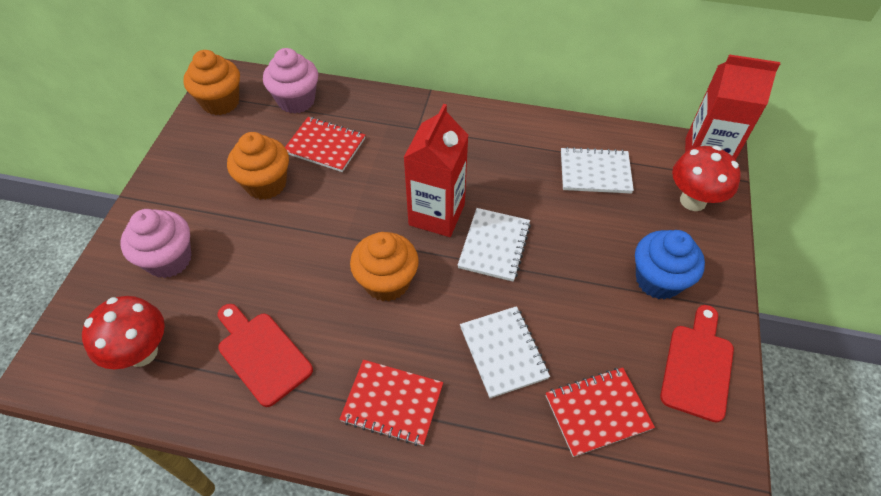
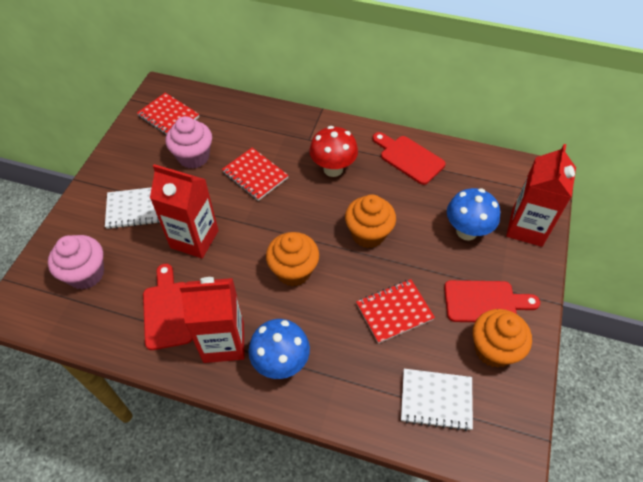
blue cupcake: [635,230,705,300] = 1 -> none = 0
blue mushroom: none = 0 -> [248,319,310,379] [447,188,500,240] = 2
red carton: [403,104,469,237] [685,54,780,160] = 2 -> [150,164,219,258] [179,277,245,363] [506,144,576,247] = 3
red cutting board: [218,304,313,407] [660,305,734,423] = 2 -> [143,264,192,350] [373,132,446,185] [444,280,540,322] = 3
red mushroom: [82,296,165,369] [672,146,741,211] = 2 -> [309,126,358,177] = 1
white notebook: [457,208,531,282] [460,306,550,399] [561,147,634,194] = 3 -> [105,187,160,229] [401,369,473,431] = 2

